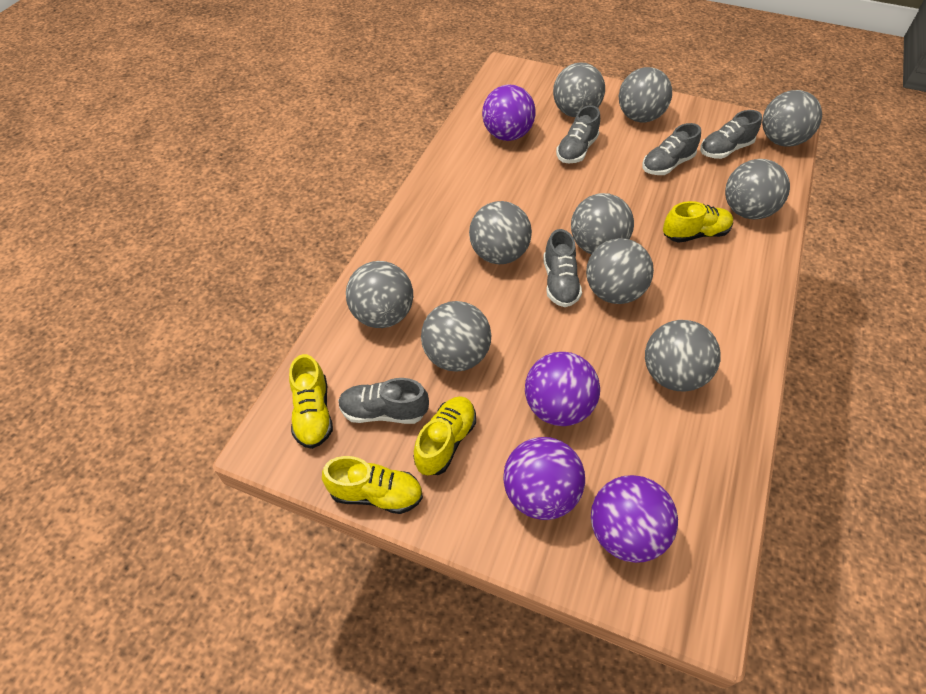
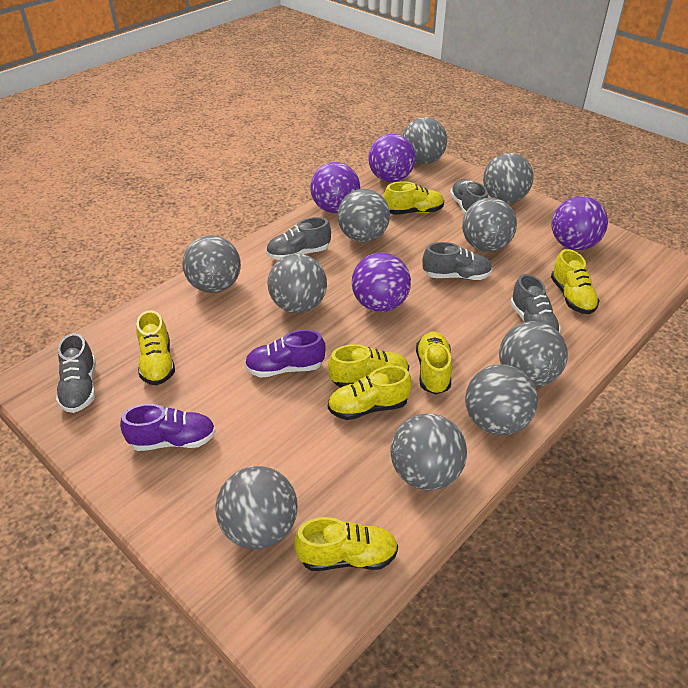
purple shoe: none = 0 -> [120,404,216,451] [245,329,326,378] = 2
yellow shoe: [289,354,333,449] [322,456,423,514] [413,396,476,475] [663,201,733,243] = 4 -> [136,310,175,385] [294,517,398,571] [328,344,409,387] [328,366,412,420] [384,181,444,215] [416,331,452,394] [551,249,600,314] = 7

